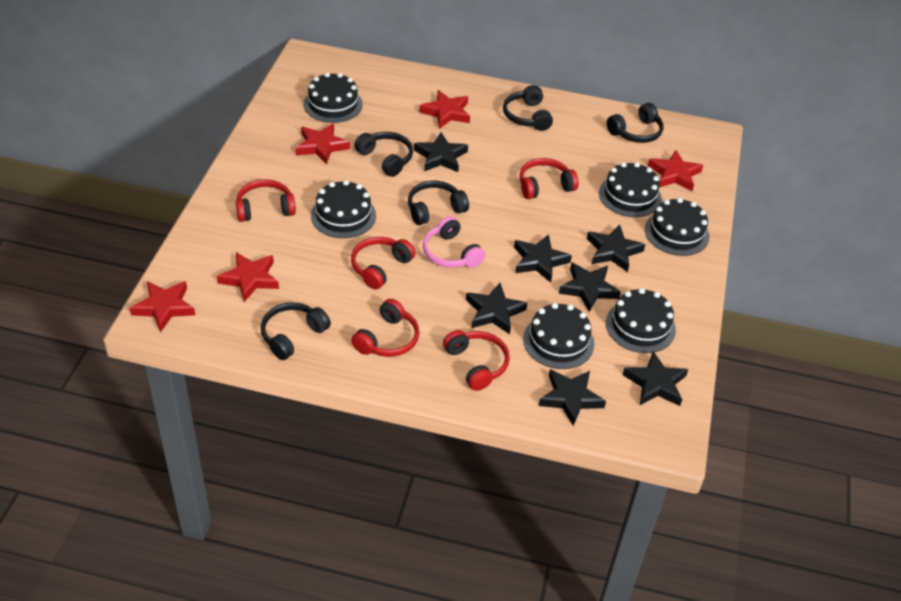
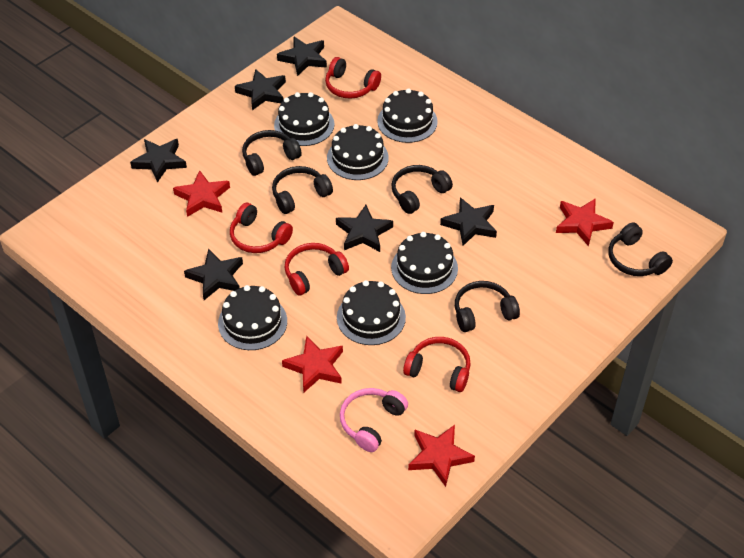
black star: [414,132,468,172] [466,283,527,334] [514,234,572,283] [538,369,606,426] [559,262,621,312] [587,225,645,272] [623,351,688,406] = 7 -> [130,139,187,183] [184,248,243,300] [235,69,286,110] [277,37,327,76] [336,205,393,252] [440,198,497,246] = 6
red headphones: [236,179,296,222] [351,237,415,289] [351,299,419,357] [443,330,510,391] [520,158,579,199] = 5 -> [230,203,293,253] [285,243,349,295] [325,57,381,99] [403,337,471,392] = 4
red star: [130,281,195,333] [217,252,279,302] [296,123,350,165] [419,90,470,129] [648,150,703,191] = 5 -> [173,170,230,217] [282,335,343,392] [408,425,475,487] [556,198,614,247] = 4

